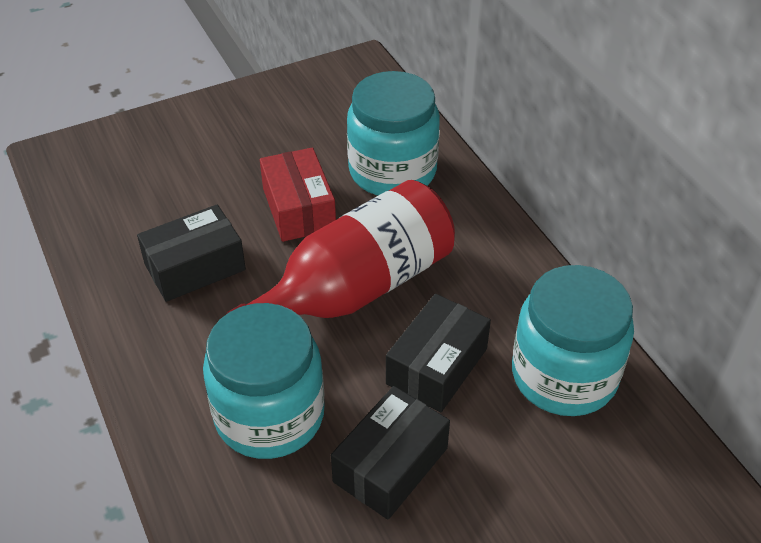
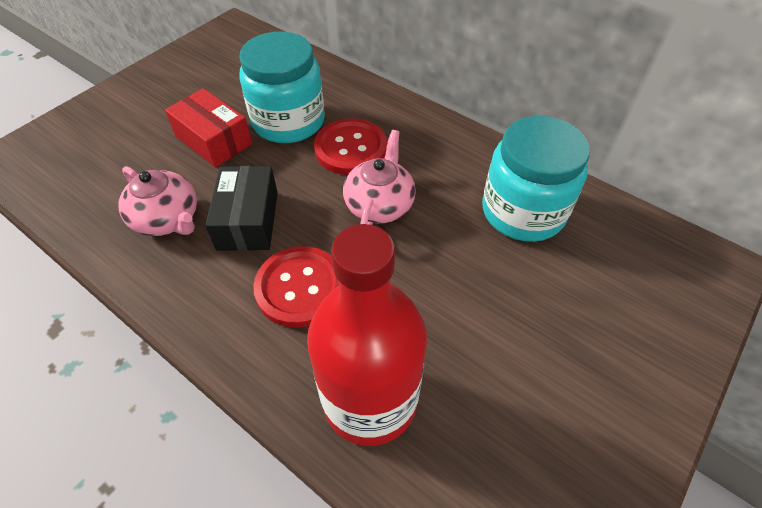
black box: [137,205,246,302] [331,386,450,520] [386,294,491,412] = 3 -> [206,166,278,251] = 1
pink teapot: none = 0 -> [119,166,197,236] [343,130,416,225] = 2
red button: none = 0 -> [253,246,340,328] [314,119,387,175] = 2
turquoise jar: [203,303,325,459] [347,71,440,195] [512,265,634,416] = 3 -> [239,31,325,143] [482,116,590,242] = 2

